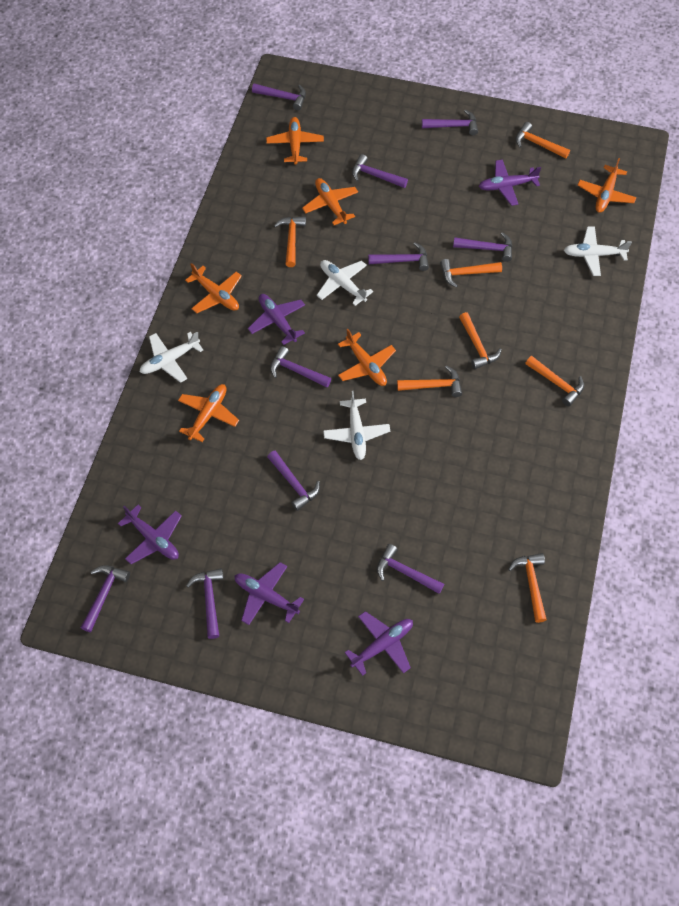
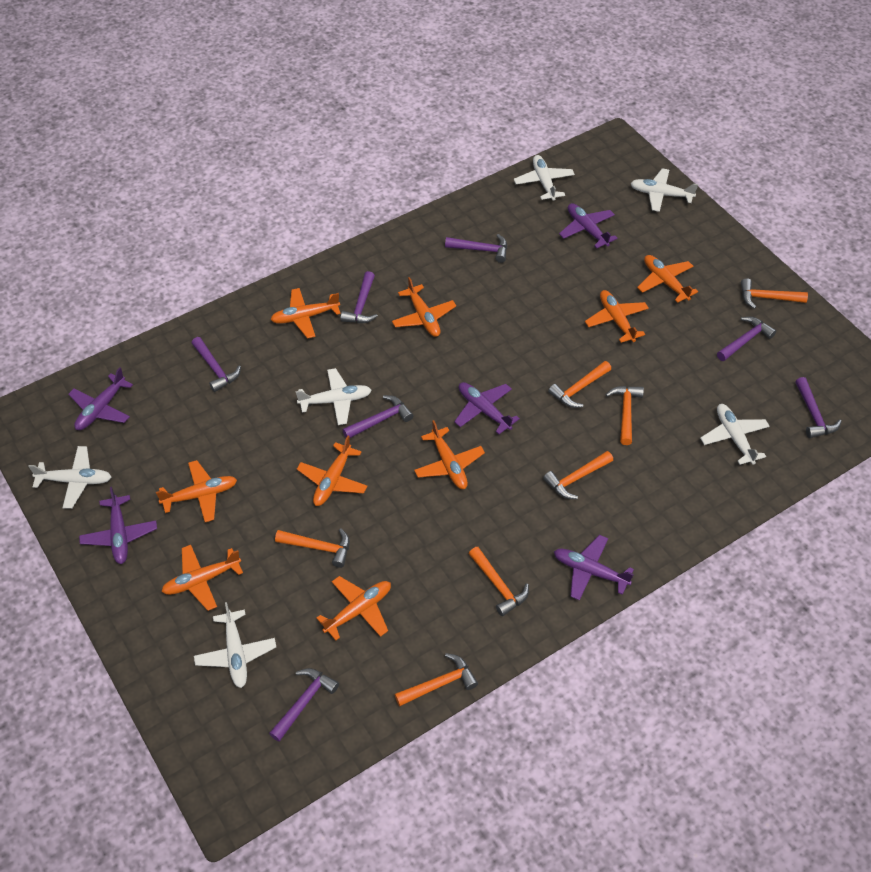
orange plane: [178,384,239,442] [185,263,242,313] [266,117,324,165] [302,178,358,225] [338,329,396,386] [578,158,637,213] = 6 -> [156,460,237,522] [161,545,243,611] [270,288,341,339] [297,436,367,506] [317,576,391,640] [392,277,456,337] [414,420,485,489] [585,290,649,343] [637,255,698,303] = 9
purple hammer: [81,565,130,632] [186,568,224,639] [252,83,306,111] [267,451,320,511] [270,346,331,387] [352,154,408,188] [368,242,429,271] [377,544,444,594] [422,110,478,135] [453,232,512,262] = 10 -> [192,337,241,392] [269,668,339,742] [340,271,378,323] [343,395,413,439] [445,234,507,263] [717,317,776,361] [795,377,842,438] = 7
white plane: [140,332,203,383] [317,260,373,306] [323,391,390,460] [564,227,632,276] = 4 -> [28,446,111,509] [194,602,276,688] [296,368,371,425] [514,155,575,201] [630,168,698,212] [700,404,770,465] = 6

